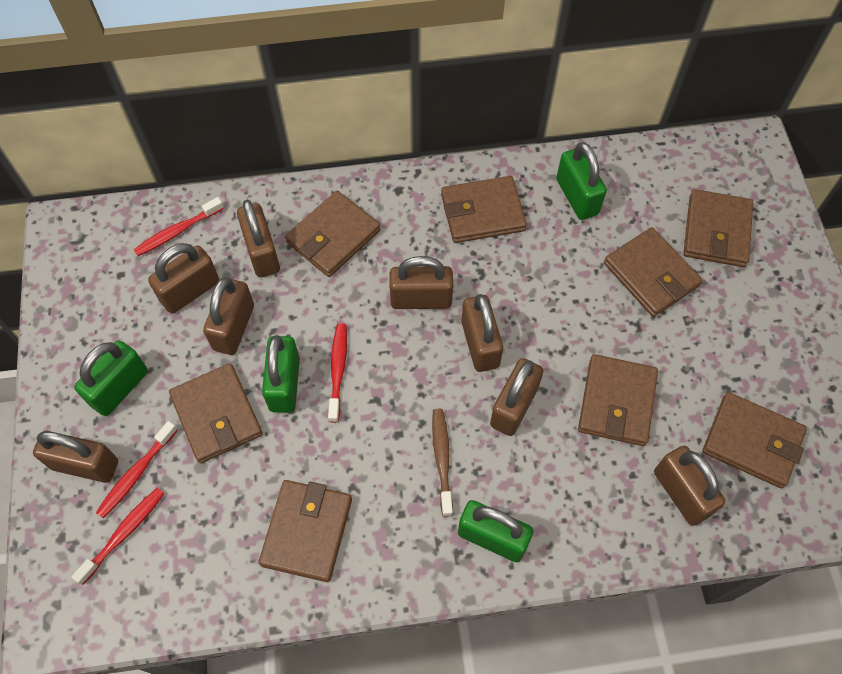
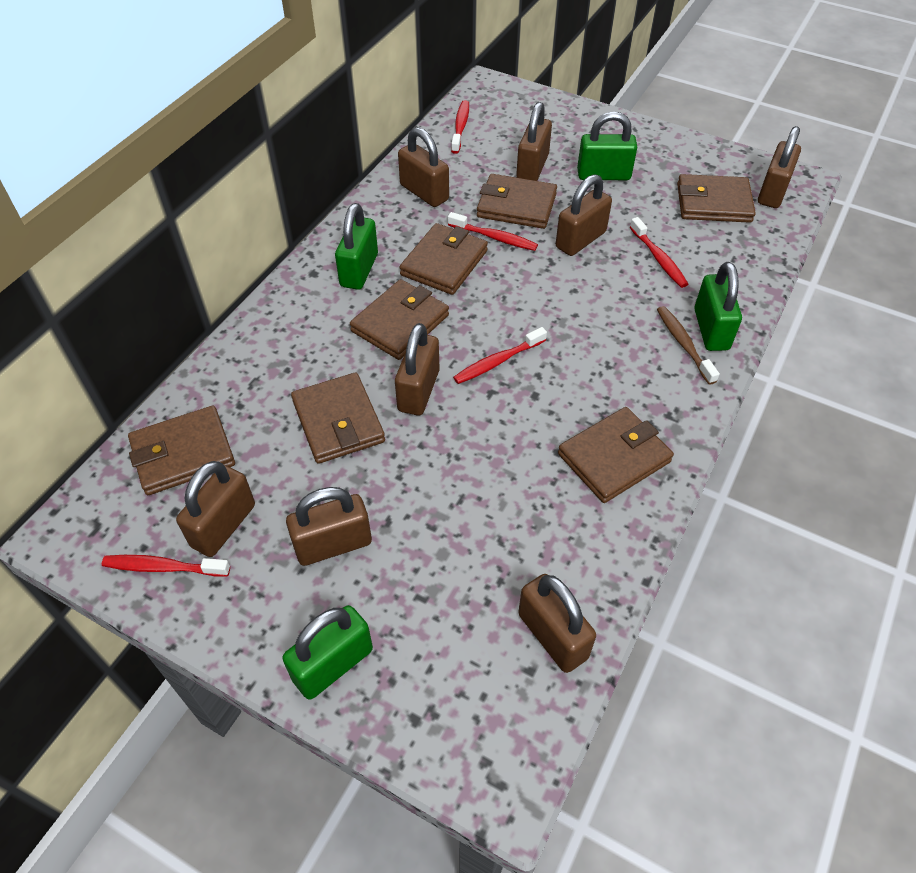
brown wallet: [169,363,263,463] [259,480,352,582] [285,191,381,277] [441,176,527,243] [578,354,658,446] [604,227,702,317] [683,189,753,267] [702,392,807,488] = 8 -> [128,406,235,495] [291,373,385,464] [350,279,449,360] [400,223,488,295] [477,174,557,229] [558,407,674,503] [677,174,756,223] = 7
red toothbrush: [72,488,164,585] [96,421,178,519] [134,197,224,256] [328,323,347,423] = 4 -> [102,555,230,577] [448,212,538,251] [451,100,469,154] [453,327,547,384] [630,217,688,288] = 5

